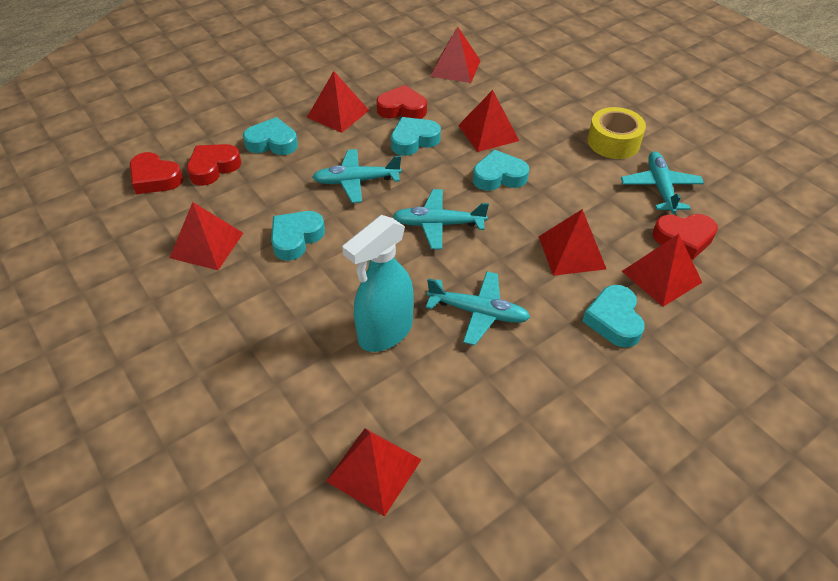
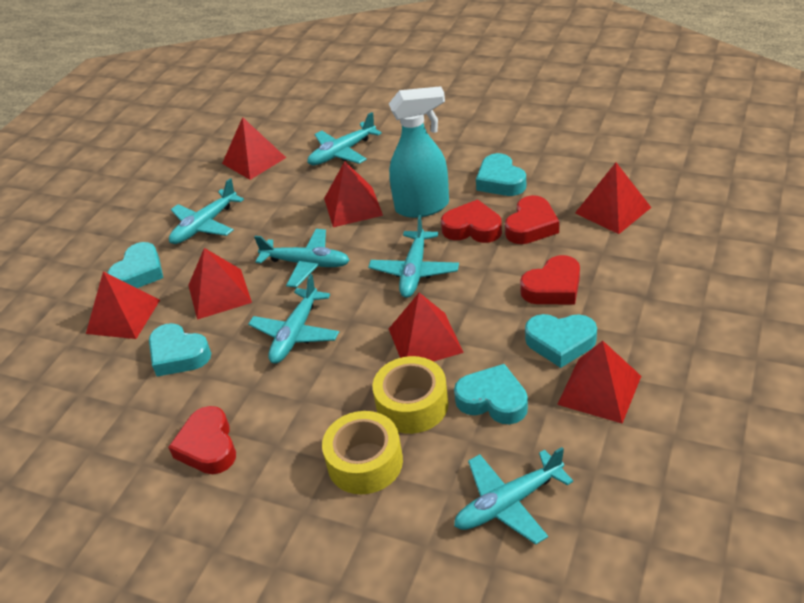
turquoise plane: [312,149,402,203] [393,189,489,249] [426,271,531,345] [621,151,704,214] = 4 -> [169,178,244,244] [248,274,339,363] [254,229,350,288] [307,112,382,165] [368,215,459,298] [454,447,573,545] = 6
yellow tape: [588,107,646,159] = 1 -> [322,411,403,494] [373,356,449,434] = 2

